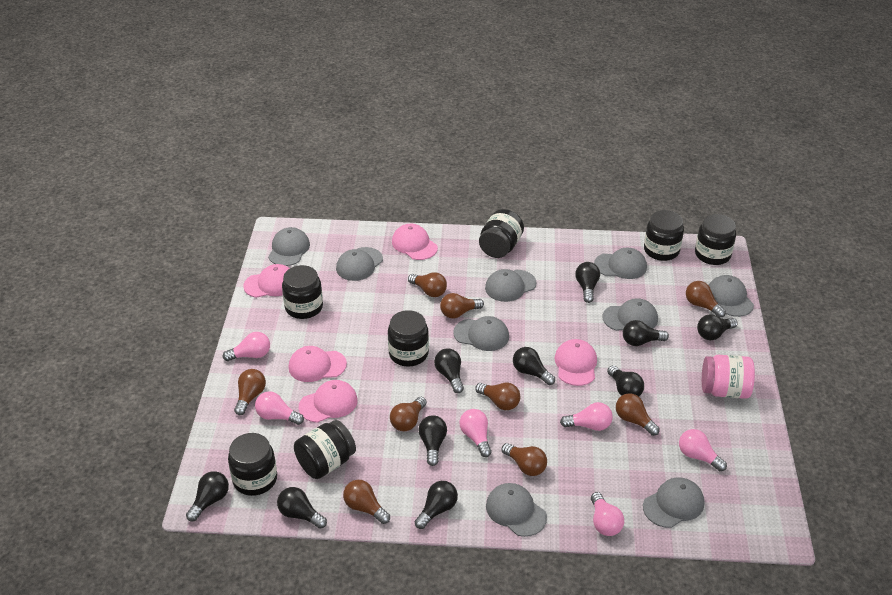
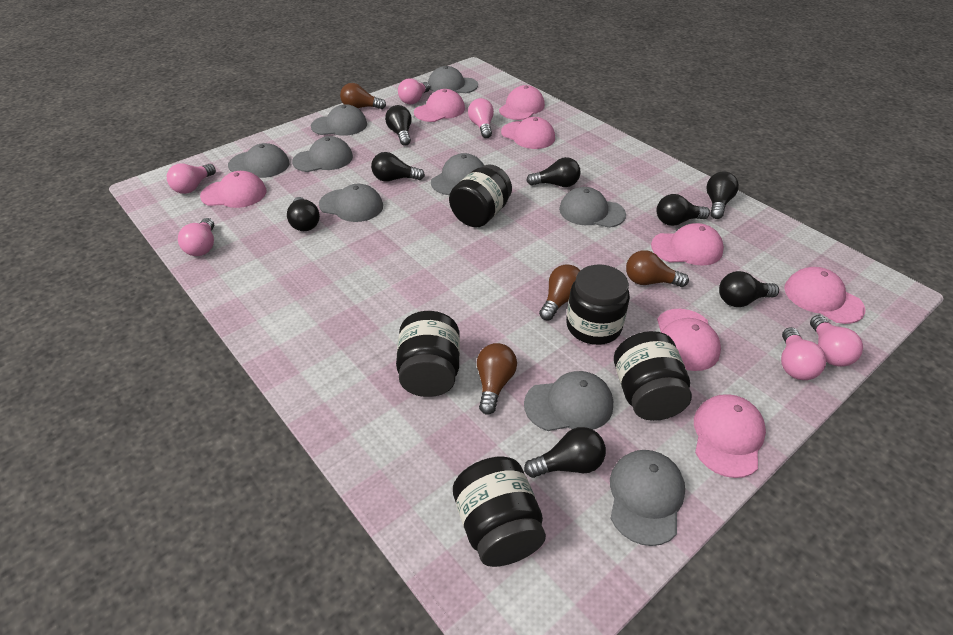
black jar: [228,433,277,496] [282,265,323,319] [294,420,356,479] [388,310,429,367] [479,209,524,258] [644,210,684,261] [695,214,736,265] = 7 -> [396,311,460,397] [449,165,512,227] [453,457,546,567] [566,265,630,345] [614,331,692,421] = 5
black light bulb: [186,471,229,522] [277,487,327,529] [415,481,458,529] [418,415,447,466] [434,348,464,393] [513,347,555,385] [575,262,600,303] [607,365,644,396] [623,320,669,346] [697,314,738,340] = 10 -> [287,197,320,231] [371,152,425,182] [385,105,412,146] [524,427,606,478] [526,157,580,187] [657,194,710,226] [706,172,739,219] [719,271,779,307] = 8
brown light bulb: [234,369,266,415] [343,480,390,524] [390,397,427,431] [408,272,447,297] [440,293,484,319] [475,383,520,410] [502,443,547,476] [616,393,660,436] [686,281,726,318] = 9 -> [340,83,386,109] [477,343,517,415] [539,264,580,320] [626,250,689,287] = 4
pink cap: [243,264,290,298] [289,346,347,382] [299,380,358,423] [392,224,438,260] [555,339,597,386] = 5 -> [200,171,267,208] [414,89,465,122] [499,85,545,120] [501,117,555,149] [651,223,724,266] [657,309,721,371] [694,394,766,478] [784,267,865,324] = 8
pink jar: [702,355,755,399] = 1 -> none = 0

